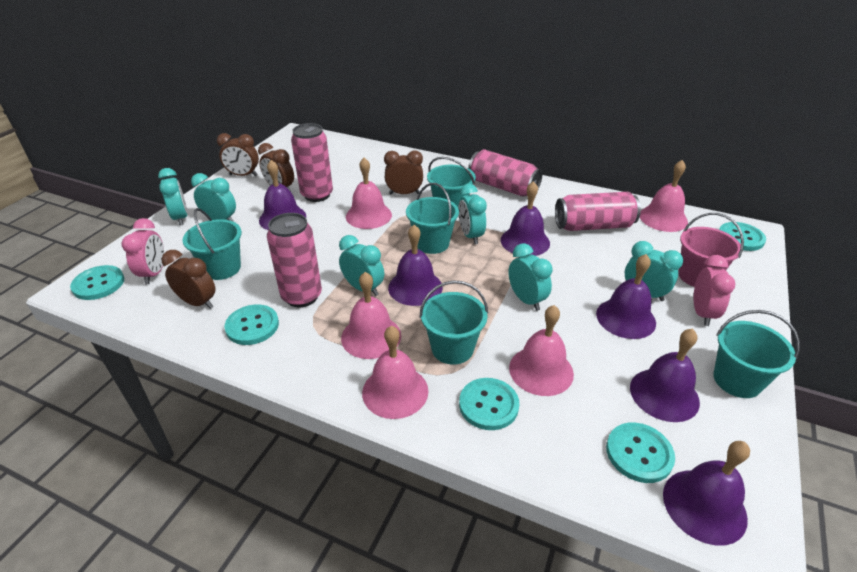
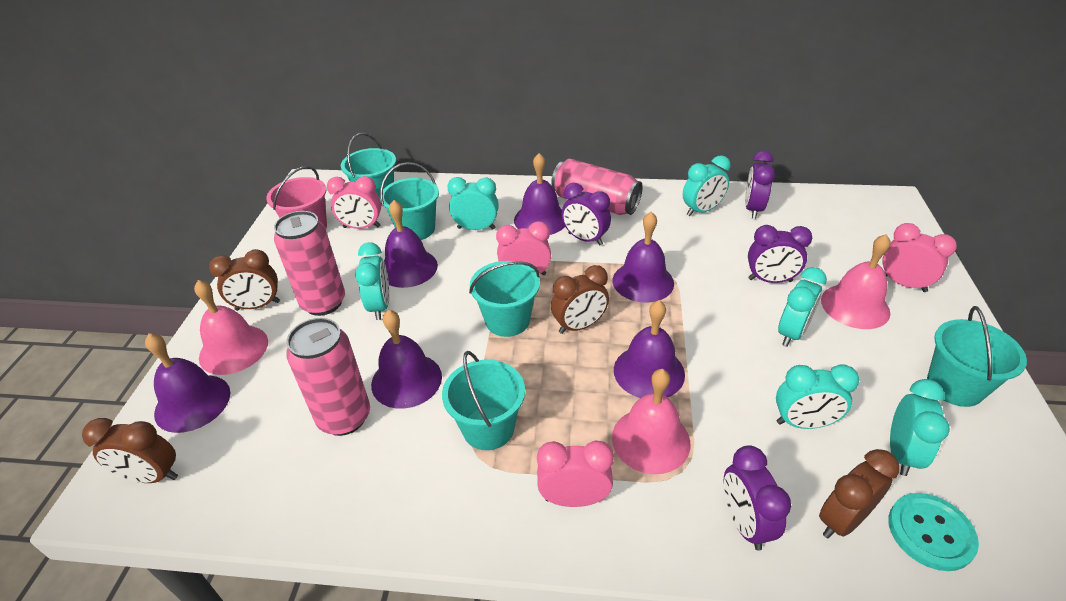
pink bell: [341,272,401,359] [346,158,392,229] [362,326,428,419] [509,305,574,396] [640,160,688,232] = 5 -> [194,280,268,375] [612,369,690,474] [821,234,890,329] = 3
pink can: [267,213,322,307] [291,123,333,202] [468,149,542,196] [555,192,641,231] = 4 -> [274,211,345,316] [286,318,370,436] [551,159,643,215] = 3
pink clock: [122,218,164,284] [694,255,735,326] = 2 -> [327,176,381,229] [496,221,551,275] [537,441,614,507] [882,223,957,292] = 4
purple clock: none = 0 -> [561,183,611,245] [723,445,791,551] [745,151,775,219] [748,225,812,283] = 4
turquoise button: [70,265,124,300] [224,304,279,345] [459,378,519,430] [606,422,675,483] [719,222,766,251] = 5 -> [888,493,979,571] = 1

